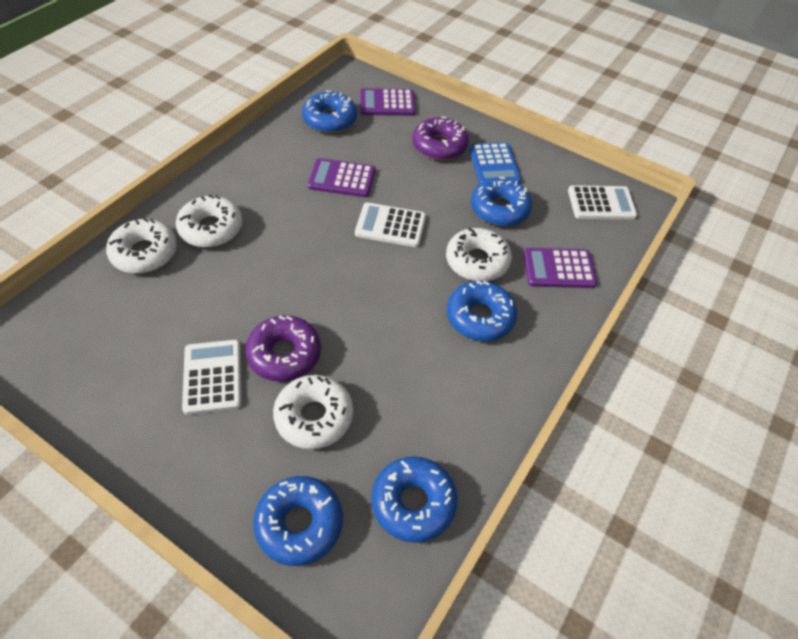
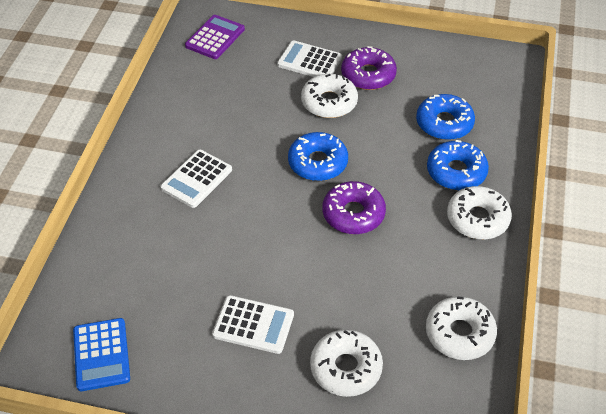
blue donut: [253,476,343,566] [302,91,357,133] [371,456,458,543] [447,281,517,341] [471,177,532,226] = 5 -> [288,132,348,181] [416,94,475,140] [427,140,489,190] = 3
purple calculator: [308,158,375,197] [360,88,416,116] [523,248,597,288] = 3 -> [185,15,245,59] = 1

